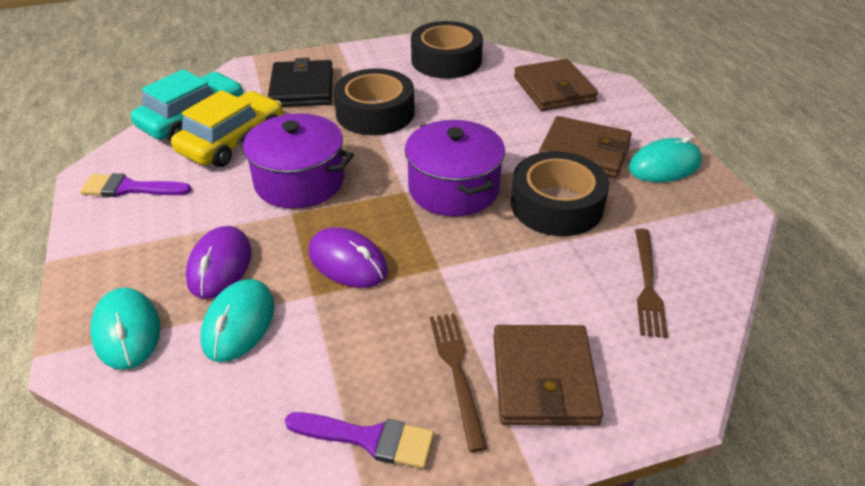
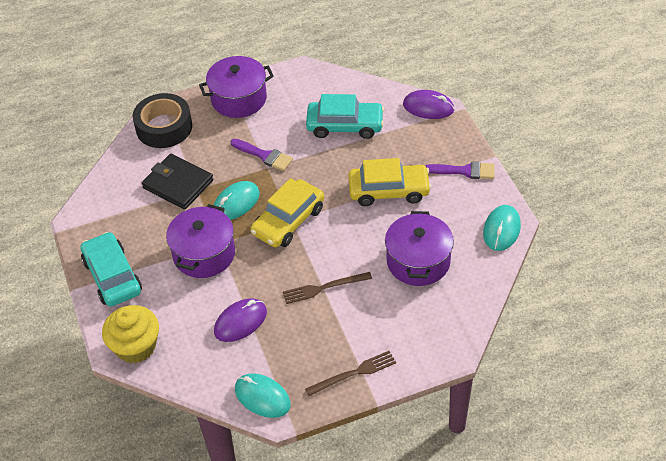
black tape: [333,68,415,135] [411,21,483,78] [511,151,609,236] = 3 -> [133,93,192,148] = 1
brown wallet: [493,325,603,426] [514,59,598,111] [539,116,632,178] = 3 -> none = 0
purple pot: [236,113,354,209] [405,120,505,216] = 2 -> [166,204,235,278] [199,56,274,118] [385,211,454,286] = 3
turquoise car: [131,69,243,141] = 1 -> [80,232,142,307] [306,94,384,139] = 2
yellow car: [171,90,283,167] = 1 -> [250,178,324,248] [348,158,431,206] = 2
yellow cupcake: none = 0 -> [102,305,159,363] = 1

